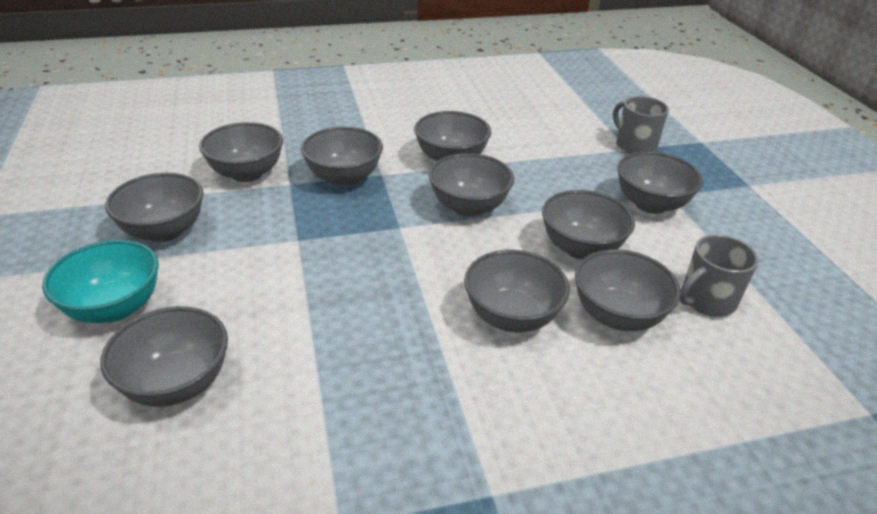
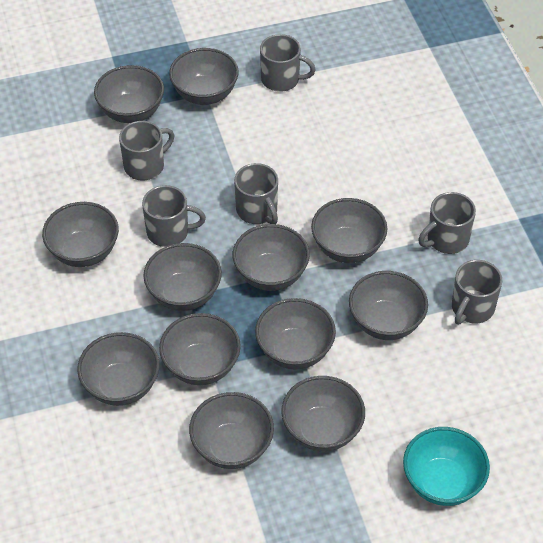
grey bowl: [100,306,228,407] [105,173,204,242] [199,122,283,182] [301,127,383,187] [414,111,491,161] [429,153,514,217] [464,250,570,332] [542,190,635,260] [575,249,681,331] [617,152,703,214] = 10 -> [42,202,119,267] [77,332,160,406] [94,65,164,123] [144,243,222,311] [159,313,241,385] [169,48,239,105] [189,392,274,469] [233,224,310,291] [255,298,336,369] [281,376,365,452] [311,198,387,263] [349,271,428,340] = 12
grey mug: [613,96,669,154] [680,235,759,317] = 2 -> [119,121,174,181] [142,185,206,247] [234,163,278,224] [260,34,316,92] [418,192,476,254] [452,260,502,324] = 6

